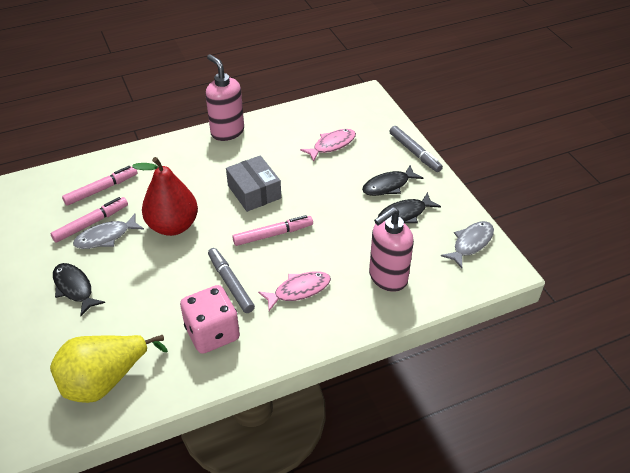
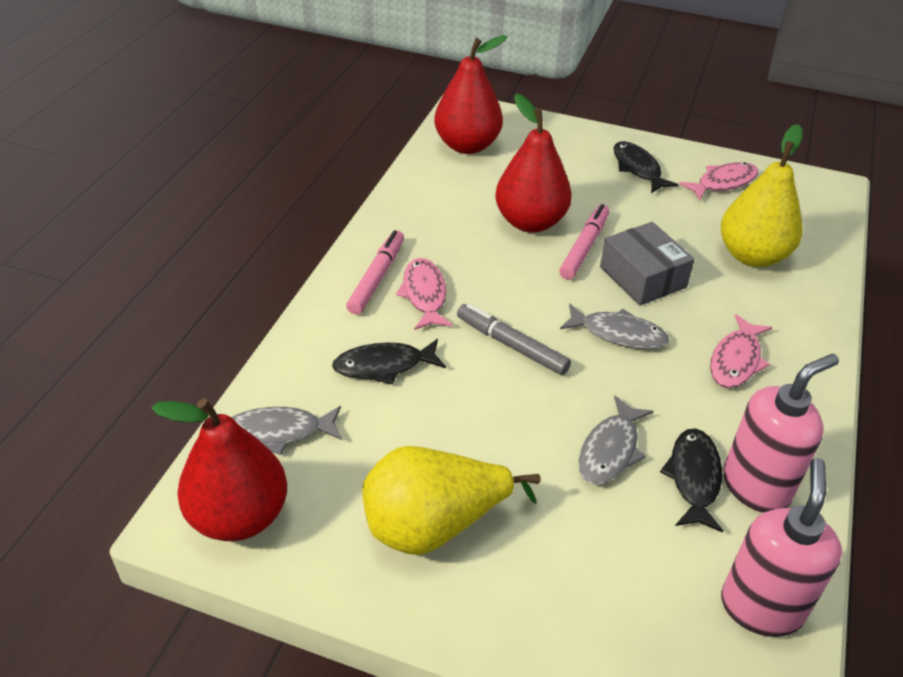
grey fish: [73,214,144,249] [441,221,494,268] = 2 -> [231,406,342,455] [560,303,669,349] [578,395,654,485] = 3
grey marker: [208,248,255,313] [389,126,443,172] = 2 -> [457,304,571,375] = 1
pink dice: [180,285,240,354] = 1 -> none = 0
pink fish: [258,271,331,311] [300,129,356,162] = 2 -> [396,258,453,330] [679,162,759,200] [710,314,772,388] = 3
pink marker: [51,197,128,243] [62,166,137,206] [232,215,313,246] = 3 -> [346,230,404,315] [559,204,609,280] = 2
red pear: [132,157,198,236] = 1 -> [152,398,287,541] [434,35,508,154] [495,94,572,233] = 3
yellow pear: [50,335,168,403] = 1 -> [362,446,541,555] [721,124,803,267] = 2

